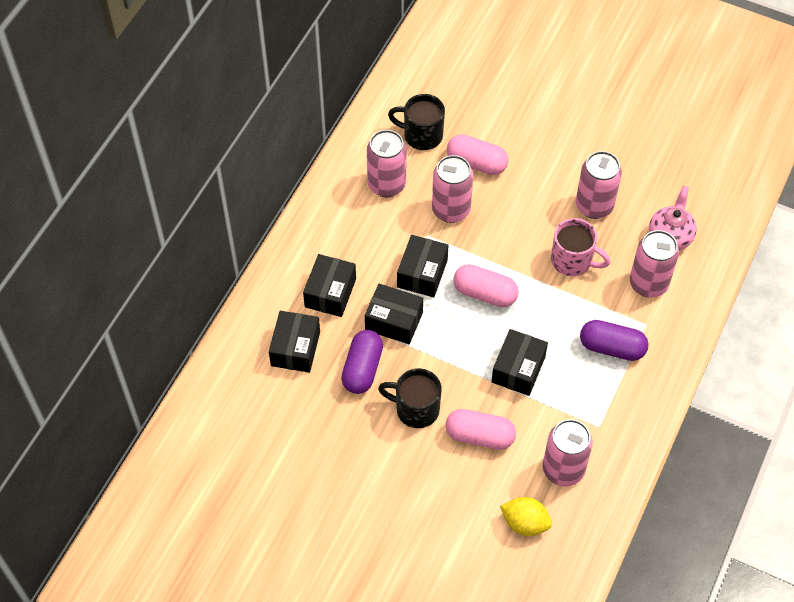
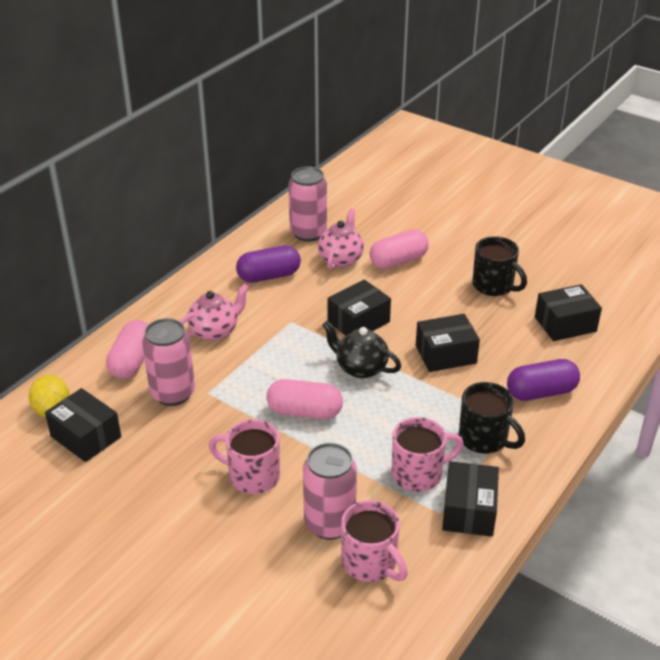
black teapot: none = 0 -> [322,321,401,378] = 1
pink can: [367,130,407,197] [432,155,473,223] [543,419,593,486] [576,151,622,219] [630,230,679,298] = 5 -> [142,318,195,406] [288,167,327,242] [303,443,357,540] = 3
pink mug: [551,218,611,276] = 1 -> [209,419,280,494] [341,500,408,582] [392,417,464,492] = 3
pink teapot: [649,186,697,250] = 1 -> [180,283,249,341] [318,209,364,270] = 2

